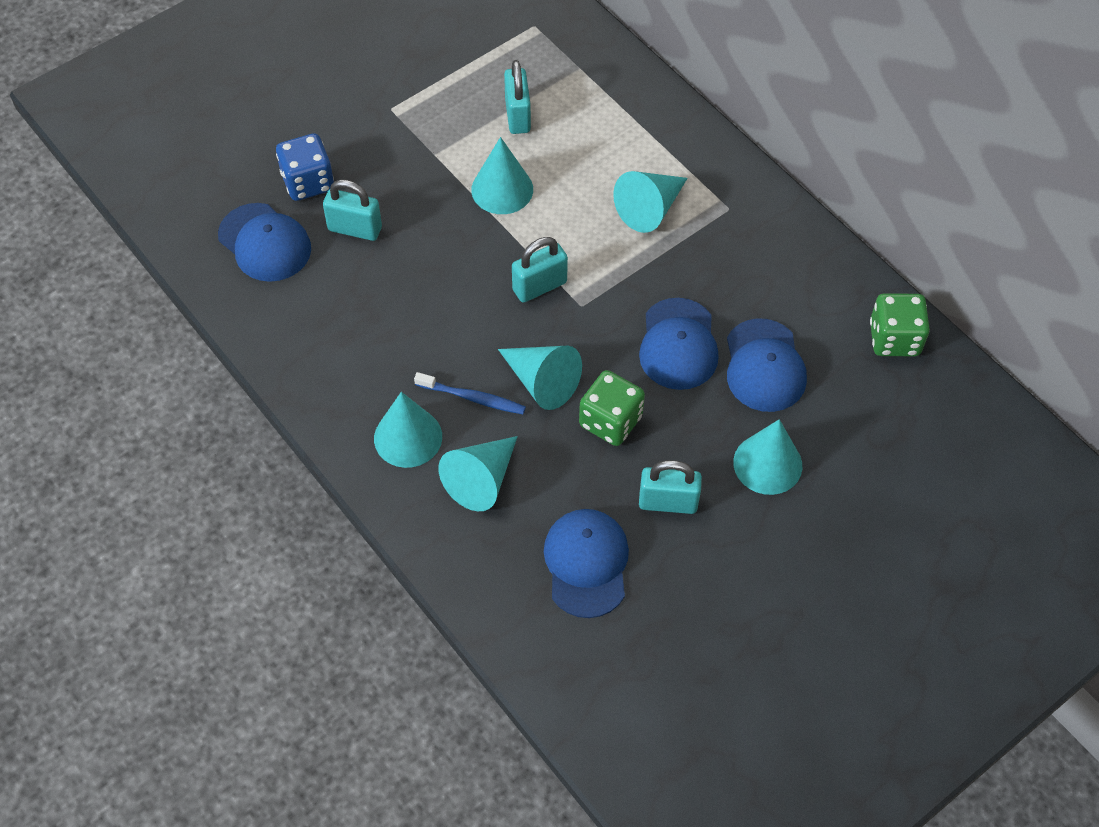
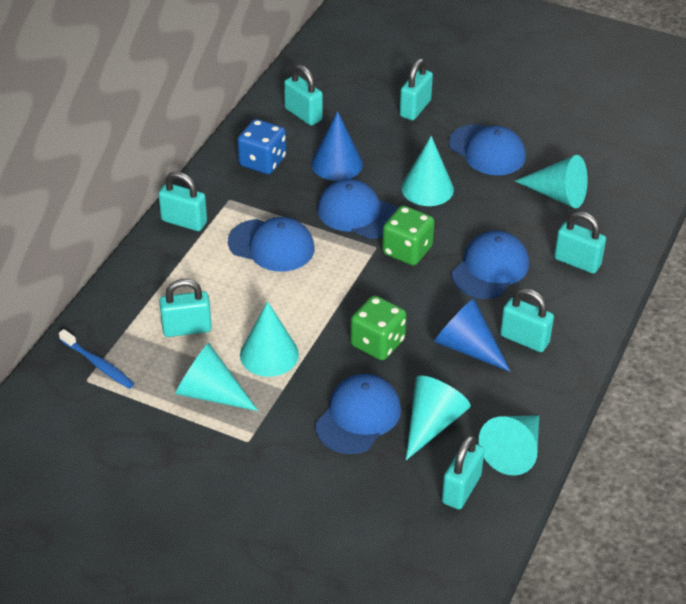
blue cap: [218,203,311,282] [544,509,629,618] [639,298,719,390] [727,318,807,412] = 4 -> [228,217,314,272] [315,374,401,454] [317,179,398,239] [449,124,526,175] [452,231,529,299] = 5
blue cone: none = 0 -> [311,111,363,181] [434,299,511,372] = 2
turquoise padlock: [323,179,382,241] [504,60,531,134] [512,237,568,303] [639,460,702,514] = 4 -> [158,172,207,231] [159,279,212,337] [284,64,323,126] [399,58,433,120] [442,435,485,509] [500,288,554,352] [554,211,606,274] = 7

